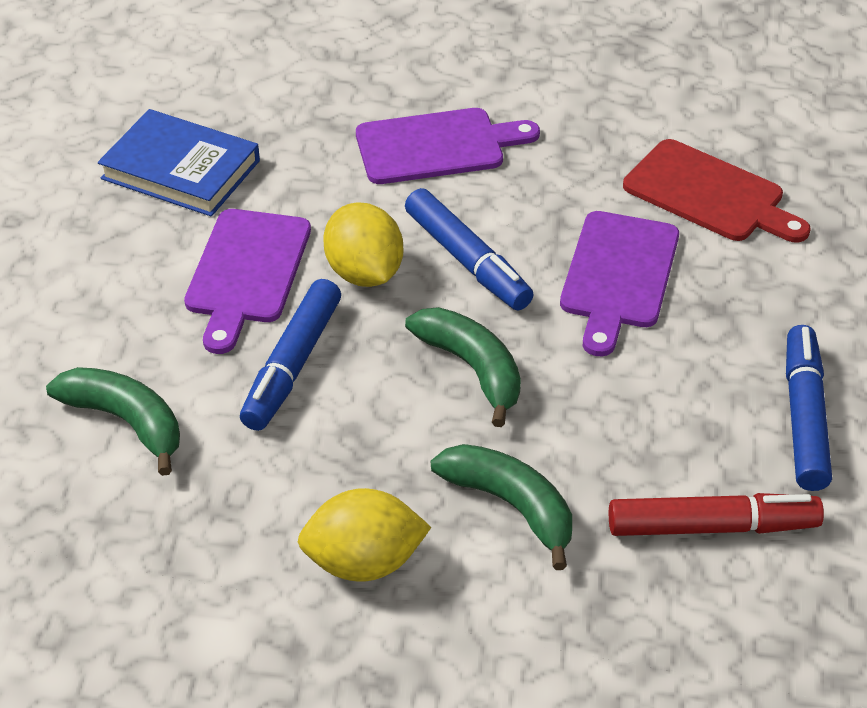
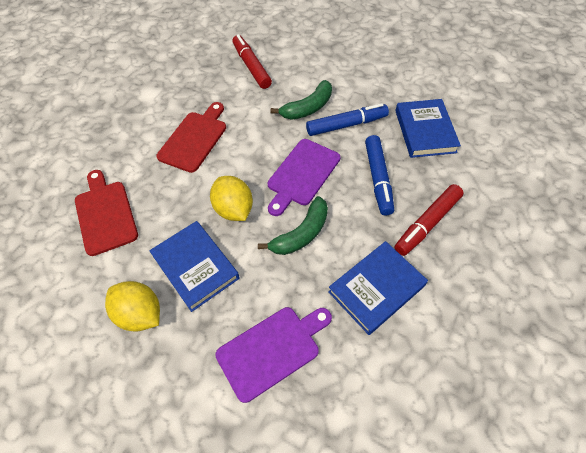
blue book: [98,109,260,217] = 1 -> [149,221,240,312] [328,241,428,335] [395,99,461,158] = 3
blue marker: [240,279,341,431] [405,188,534,310] [786,325,832,491] = 3 -> [306,103,389,136] [365,135,394,215] = 2
green banana: [46,367,180,476] [405,307,521,427] [431,444,572,570] = 3 -> [258,196,328,255] [270,80,332,120] = 2
purple cutting board: [184,209,311,354] [356,108,540,184] [560,211,679,357] = 3 -> [215,307,332,403] [268,139,340,216] = 2
red cutting board: [623,139,811,242] = 1 -> [75,170,138,256] [156,102,226,173] = 2
red marker: [609,493,824,536] = 1 -> [232,34,272,89] [395,184,463,256] = 2

